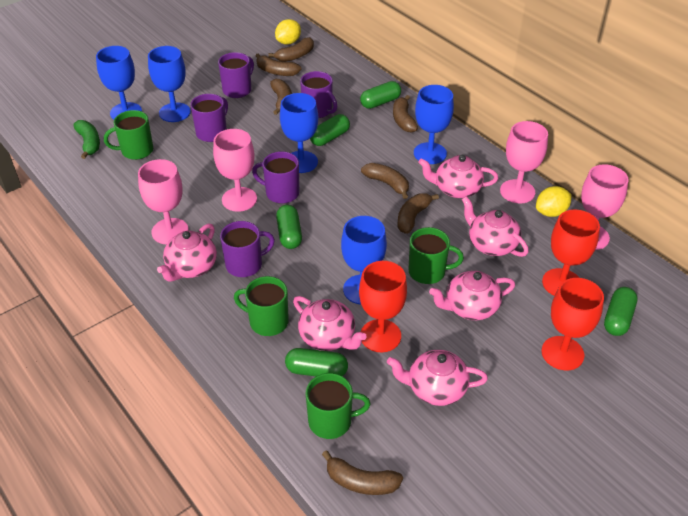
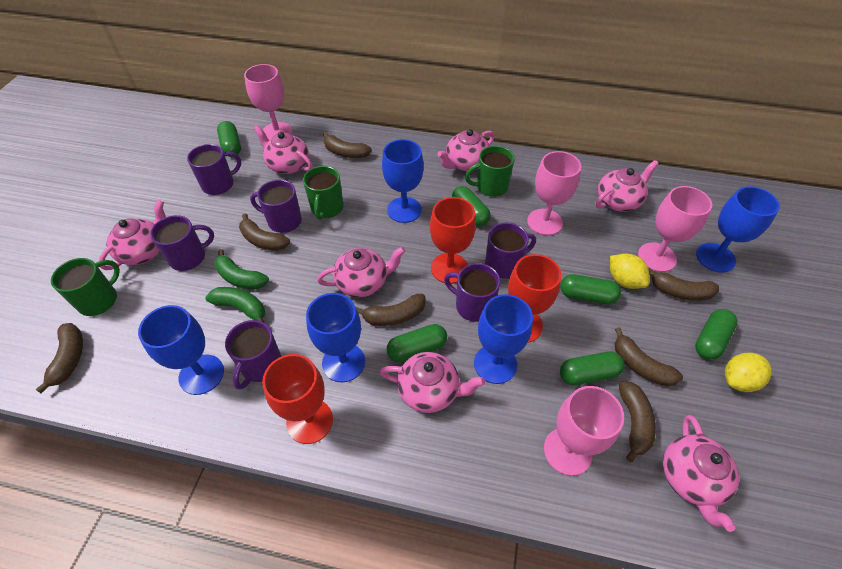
green banana: [73,120,100,159] = 1 -> [205,287,265,322] [214,249,269,290] = 2
green capsule: [276,205,302,249] [285,348,348,376] [310,114,350,146] [360,81,401,109] [604,287,638,336] = 5 -> [217,121,241,157] [386,324,447,362] [452,186,491,226] [560,274,621,304] [560,352,625,385] [695,309,737,360] = 6
green mug: [104,110,153,160] [234,276,289,336] [306,373,371,439] [408,227,464,284] = 4 -> [51,258,120,316] [303,166,344,220] [465,146,515,197] = 3
pink teapot: [157,223,217,282] [293,296,367,351] [387,350,488,406] [418,155,498,198] [429,271,515,320] [462,196,529,257] = 6 -> [99,200,166,270] [254,125,312,174] [317,247,405,297] [380,352,485,413] [438,129,495,171] [595,160,659,212] [663,415,739,532] = 7
purple mug: [190,94,228,142] [218,52,254,98] [220,221,275,277] [252,152,299,204] [300,71,337,118] = 5 -> [150,215,214,271] [187,144,241,195] [225,320,281,390] [250,180,302,233] [444,263,501,322] [485,222,536,279] = 6

